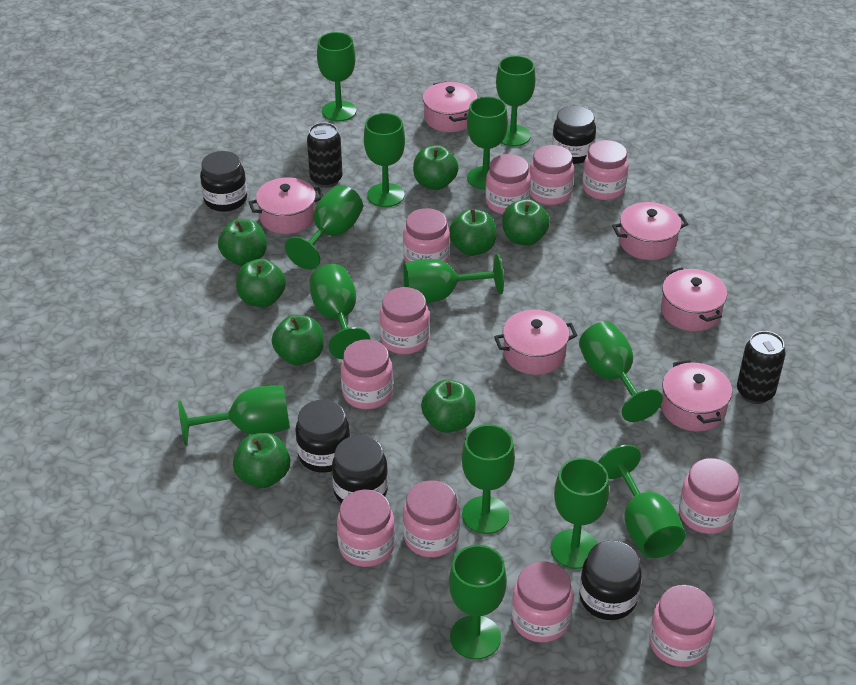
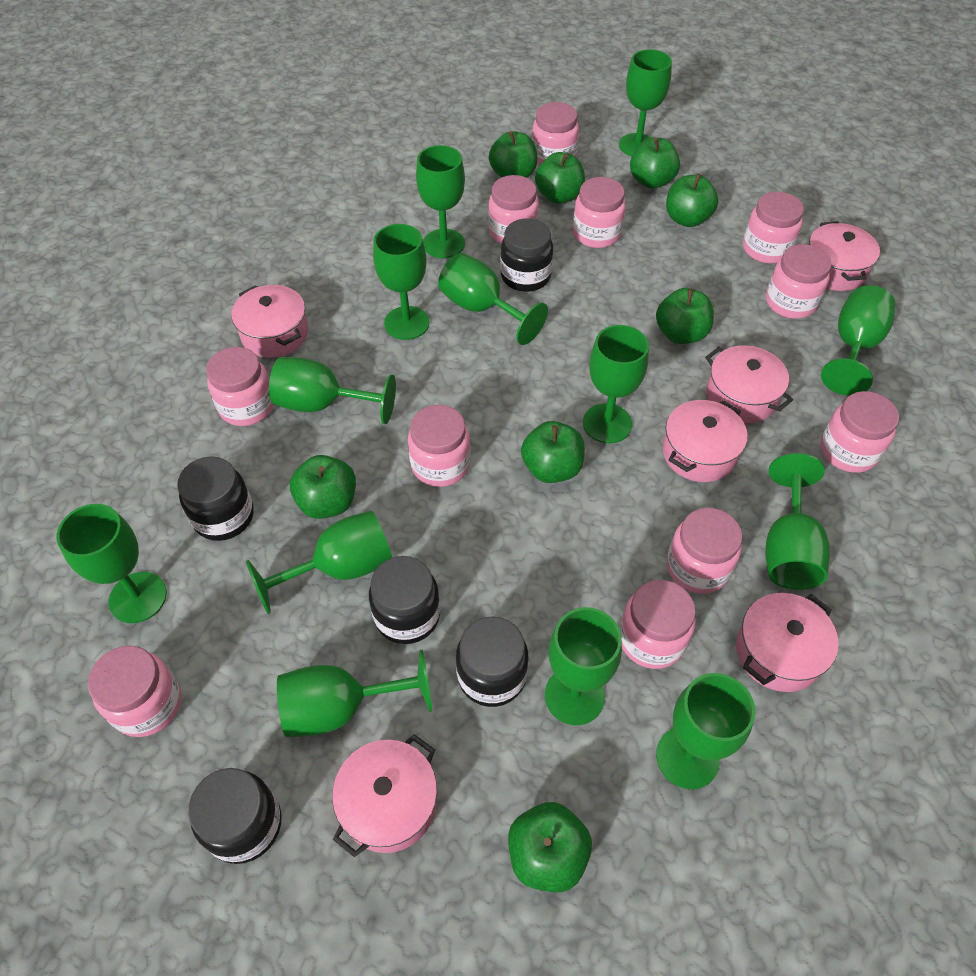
black can: [307,122,343,188] [737,331,786,404] = 2 -> none = 0

